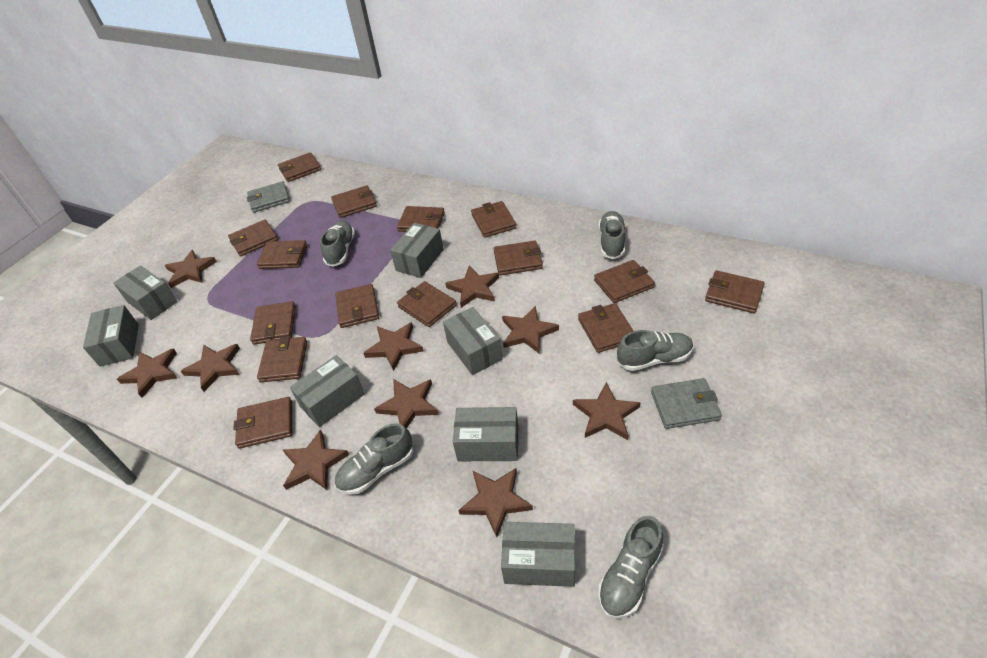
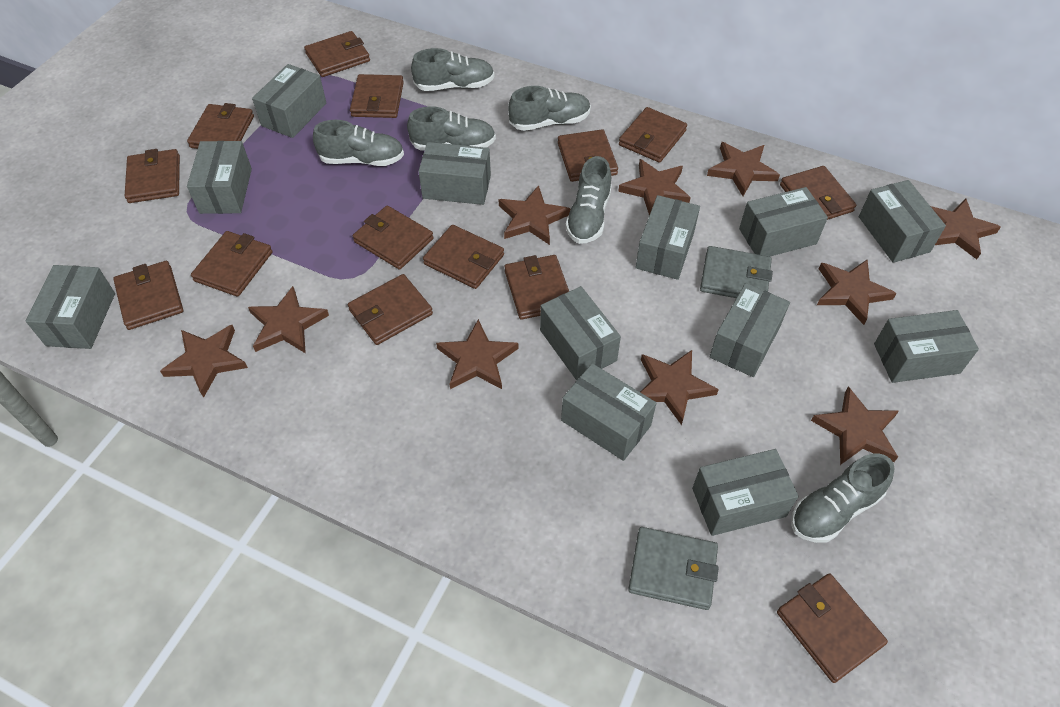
brown wallet: [228,220,278,256] [233,397,292,449] [250,301,296,345] [257,240,307,269] [257,336,307,382] [278,152,321,182] [331,185,377,218] [335,284,379,328] [397,206,445,232] [397,281,457,327] [471,201,517,238] [494,241,543,275] [578,303,633,353] [594,260,655,303] [705,271,765,314] = 15 -> [113,261,183,330] [125,149,180,203] [187,103,254,149] [191,231,273,297] [304,31,370,77] [348,274,433,345] [350,74,404,118] [353,205,434,270] [423,225,504,289] [505,255,569,320] [558,129,618,182] [619,107,687,163] [777,573,888,683] [780,166,856,220] = 14
grey box: [83,305,139,367] [113,265,177,320] [290,355,365,427] [390,223,444,278] [443,307,503,375] [453,407,519,461] [501,522,575,587] = 7 -> [26,265,115,349] [187,141,252,214] [252,64,326,138] [418,142,491,205] [540,286,621,381] [561,363,656,461] [636,195,700,280] [692,449,799,536] [710,283,790,377] [739,187,828,257] [859,180,946,263] [874,310,979,383] = 12
grey shoe: [320,221,355,267] [335,423,413,495] [598,211,625,259] [598,516,664,619] [617,330,693,371] = 5 -> [313,120,404,166] [407,106,496,151] [411,48,494,91] [508,86,591,131] [565,156,612,244] [791,454,895,543] = 6

